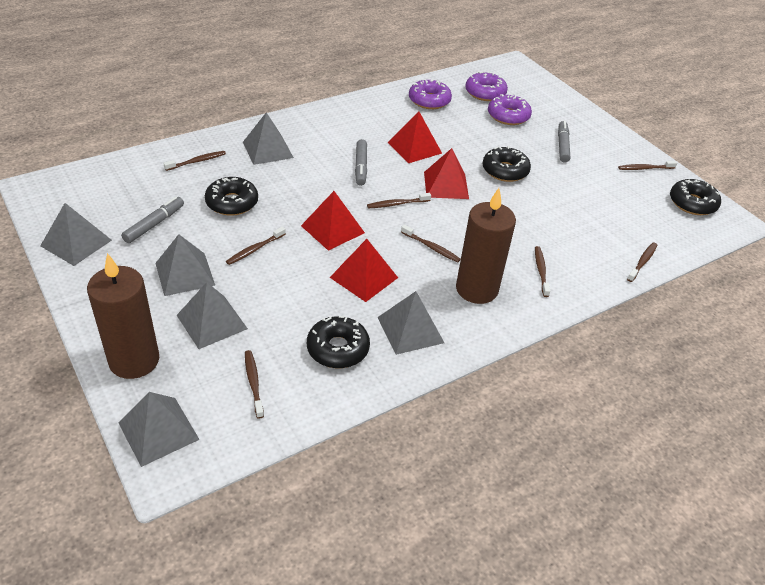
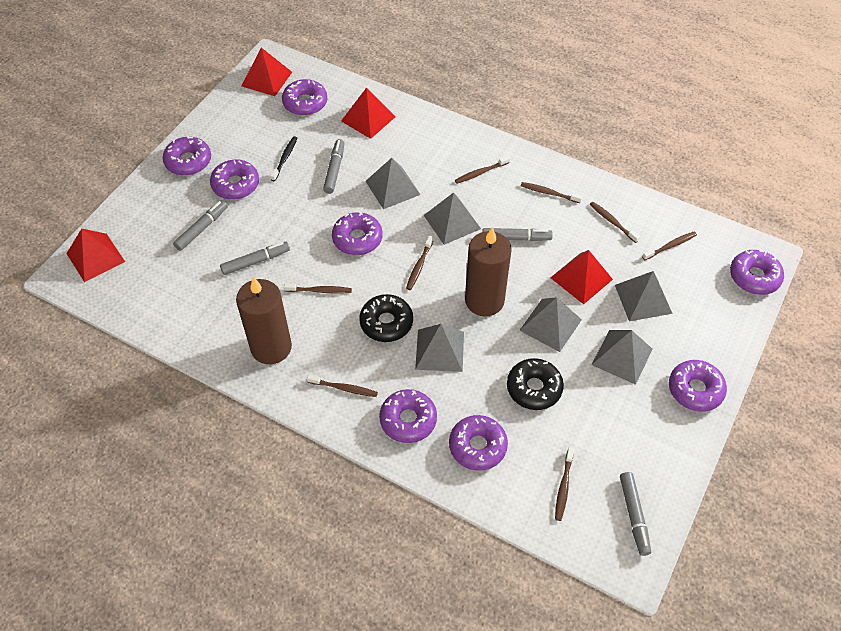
black donut: [205,177,258,216] [307,316,370,368] [482,146,531,182] [670,179,721,215] = 4 -> [359,294,413,342] [507,358,564,410] = 2
black toothbrush: none = 0 -> [270,136,297,181] = 1
grey marker: [121,196,184,243] [355,139,367,186] [558,121,570,162] = 3 -> [173,200,228,251] [220,242,290,275] [323,139,344,194] [482,228,553,241] [620,472,651,556] = 5
purple donut: [409,79,452,109] [465,72,508,101] [488,94,532,125] = 3 -> [163,135,211,176] [210,160,259,200] [282,79,327,116] [332,212,382,255] [379,389,437,443] [449,415,508,471] [669,360,727,412] [730,250,784,295] = 8

